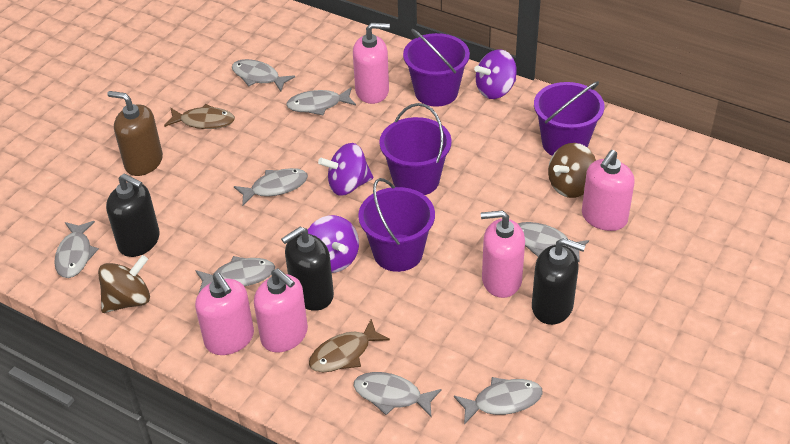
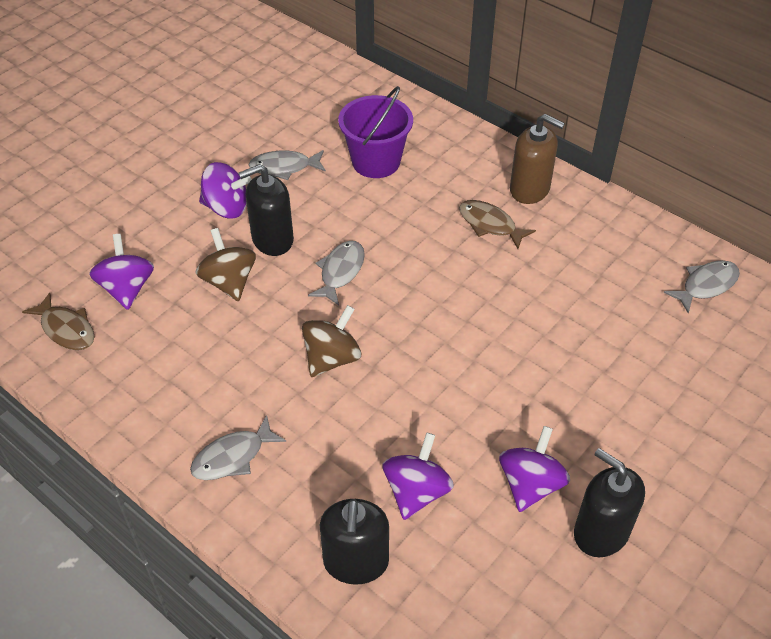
grey fish: [54,221,99,278] [195,256,275,292] [232,59,295,91] [234,168,308,206] [286,87,356,115] [354,372,441,418] [454,377,543,424] [518,222,589,263] = 8 -> [190,415,286,480] [249,150,326,180] [308,241,365,305] [664,260,740,313] = 4
pink soap dispenser: [195,273,254,355] [254,268,308,353] [353,23,390,104] [481,210,525,298] [582,150,635,231] = 5 -> none = 0
purple bucket: [358,178,435,272] [379,103,452,195] [403,29,470,107] [534,81,604,156] = 4 -> [338,86,413,178] = 1
purple spinning top: [308,215,359,273] [318,143,373,196] [474,49,517,99] = 3 -> [89,234,154,310] [199,162,252,218] [383,432,454,520] [499,426,570,512] = 4

